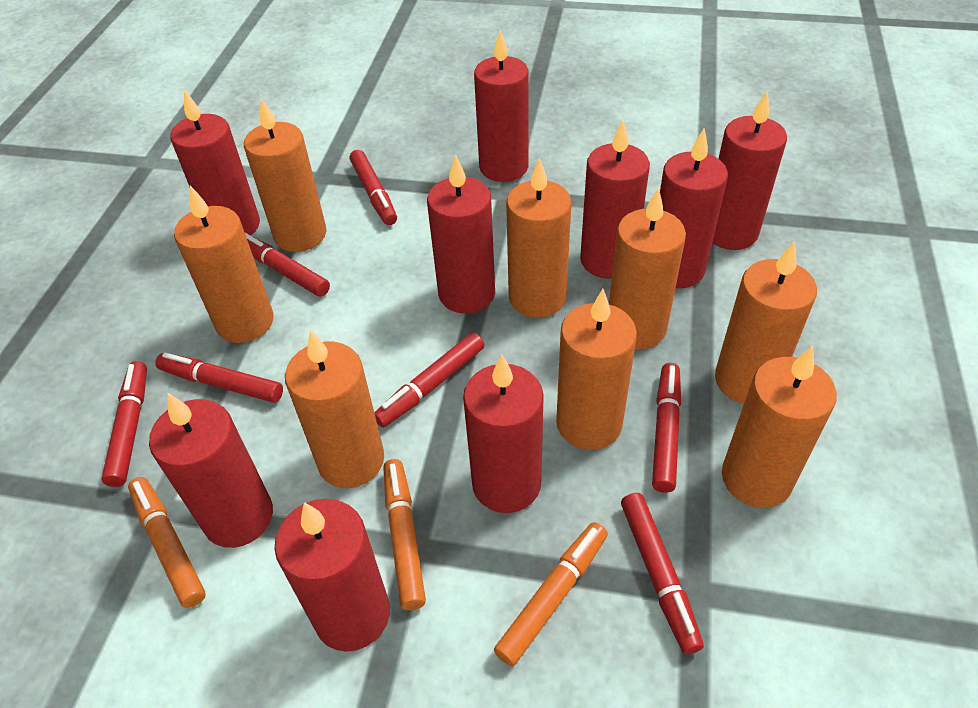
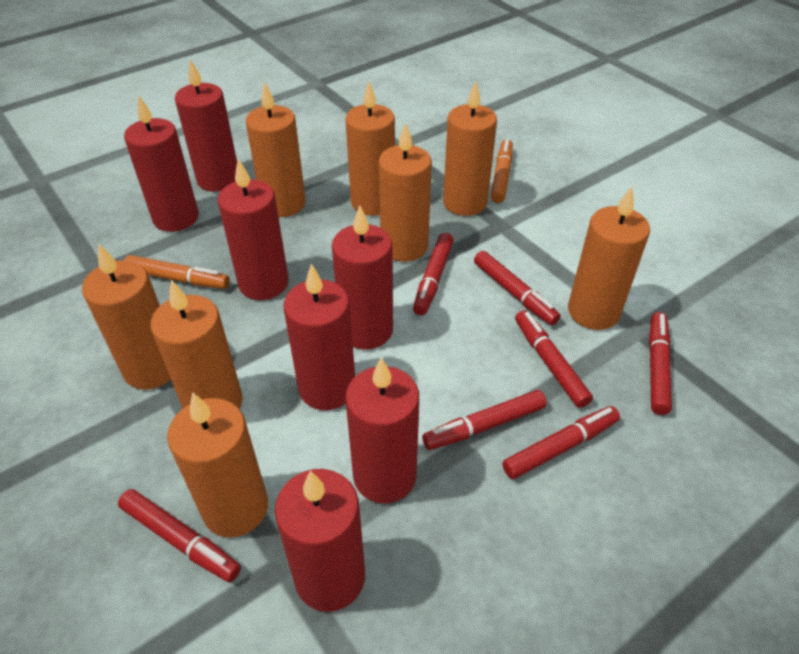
orange marker: [128,477,206,608] [383,459,426,610] [494,522,608,666] = 3 -> [124,255,230,289] [491,139,513,203] = 2
red candle: [149,393,273,548] [170,90,260,235] [274,499,390,652] [427,154,495,314] [463,354,544,513] [474,30,529,182] [580,120,650,279] [660,129,728,288] [712,91,787,250] = 9 -> [124,95,199,232] [175,59,237,192] [218,158,289,300] [275,469,365,612] [284,264,355,410] [332,205,393,350] [345,357,419,503] = 7

